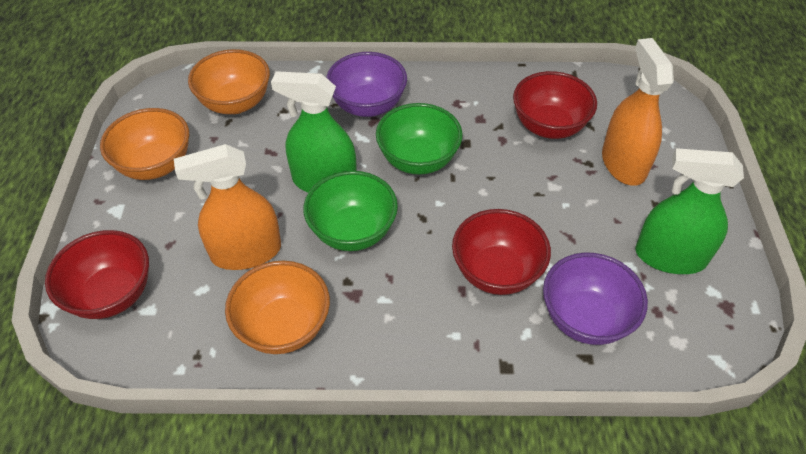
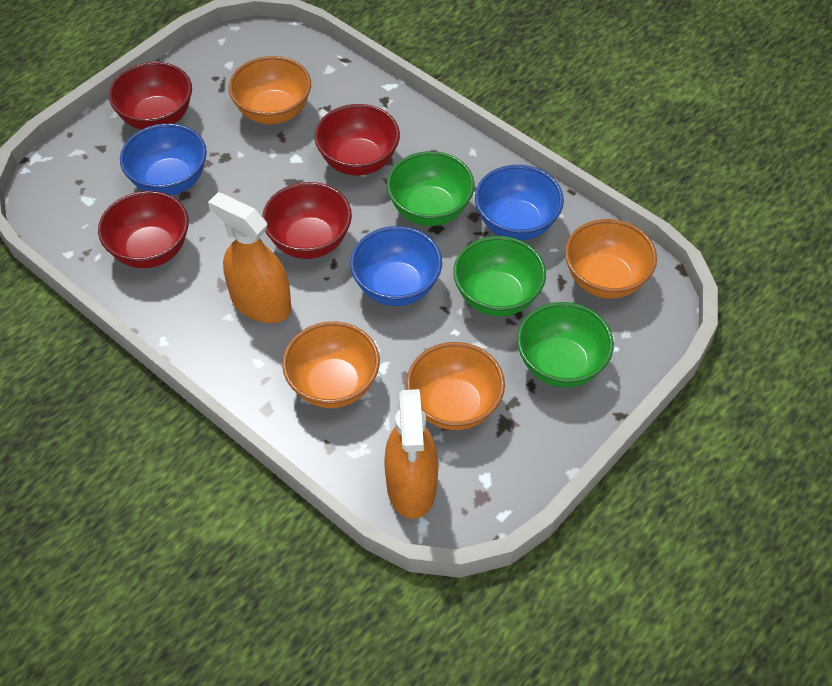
blue bowl: none = 0 -> [120,123,207,196] [350,226,442,306] [475,165,564,240] = 3
green bowl: [303,171,398,251] [376,103,463,175] = 2 -> [387,151,475,226] [453,236,546,317] [517,302,614,388] = 3
green spray bottle: [271,71,356,192] [635,148,744,274] = 2 -> none = 0
orange bowl: [100,108,189,180] [188,49,270,114] [225,261,330,354] = 3 -> [229,56,311,125] [282,321,380,408] [406,342,505,430] [565,219,657,299] = 4
purple bowl: [326,52,407,117] [543,252,648,345] = 2 -> none = 0
red bowl: [45,230,149,319] [452,209,551,295] [513,71,597,139] = 3 -> [98,191,189,268] [109,62,192,130] [262,182,352,259] [314,104,400,175] = 4

